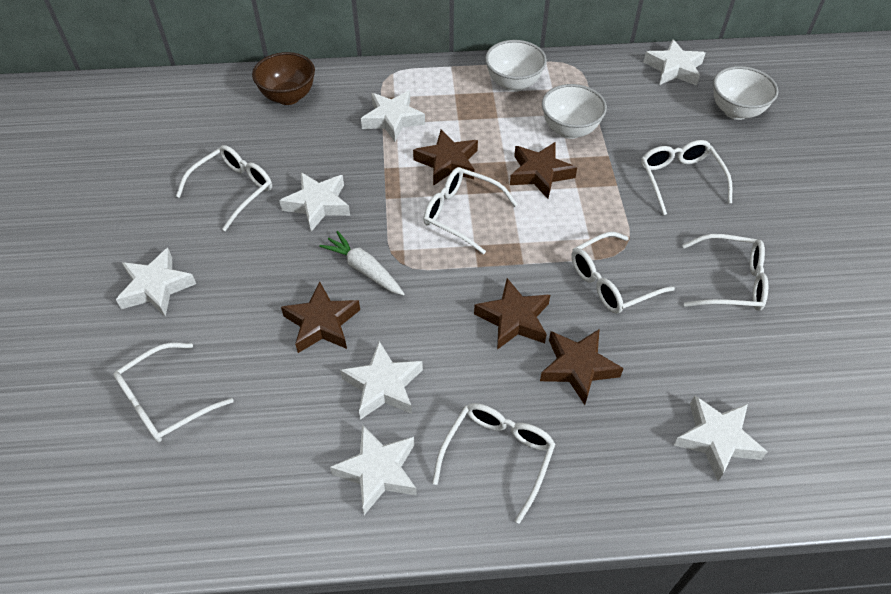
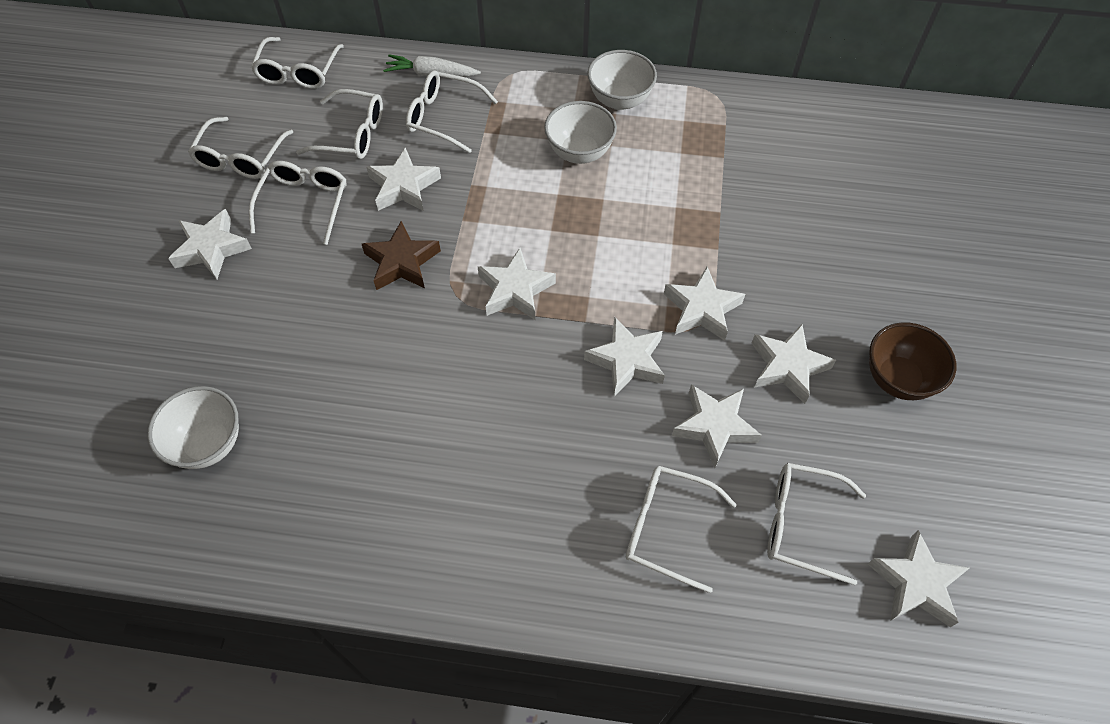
brown star: [281,282,360,353] [413,130,478,186] [474,278,550,350] [510,142,577,199] [540,329,624,405] = 5 -> [362,221,441,290] = 1
white star: [116,248,196,317] [279,172,350,232] [330,425,417,515] [340,341,423,420] [361,91,425,142] [643,39,705,86] [674,395,767,481] = 7 -> [168,209,252,279] [366,147,441,211] [478,248,556,320] [584,317,665,397] [664,267,745,341] [672,384,762,468] [751,324,836,404] [868,530,969,627] = 8

